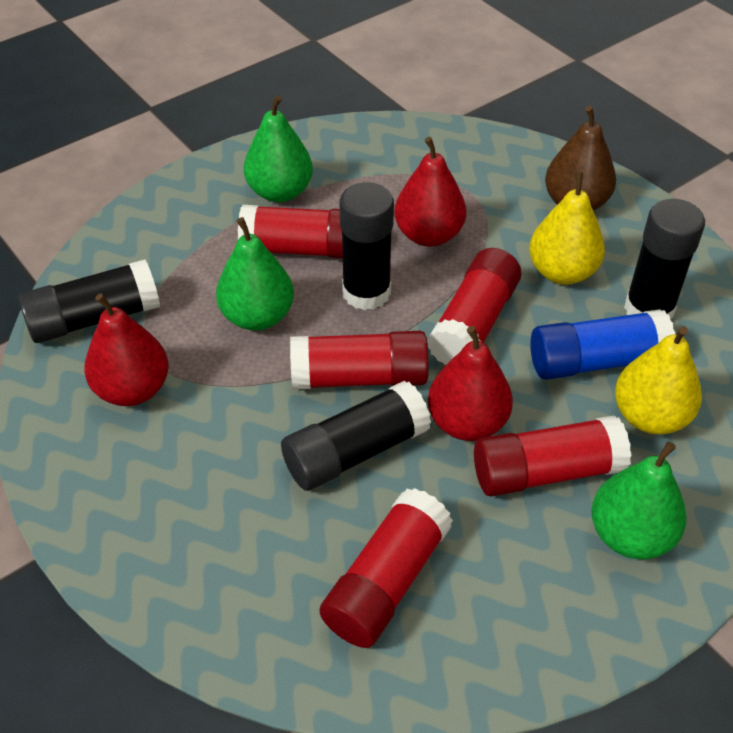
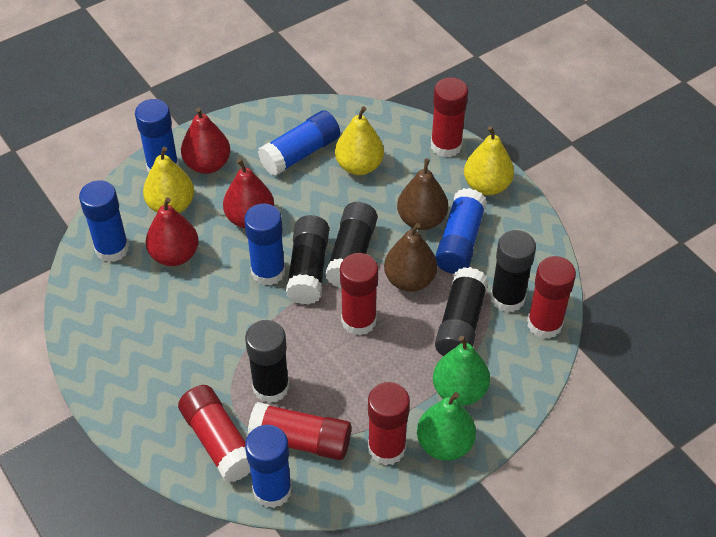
black glue stick: [19,259,160,343] [281,381,431,491] [339,182,394,311] [624,199,705,319] = 4 -> [245,320,289,403] [286,215,329,305] [325,202,377,288] [435,267,489,356] [490,230,536,312] = 5
blue glue stick: [530,309,675,380] = 1 -> [79,180,129,262] [135,99,179,172] [244,203,285,286] [245,425,292,508] [258,110,340,176] [435,188,487,274] = 6
brown pear: [545,106,616,210] = 1 -> [384,223,437,292] [397,158,448,230] = 2
green pear: [216,217,294,331] [244,95,313,202] [591,441,687,559] = 3 -> [417,392,476,461] [433,336,490,406] = 2
red glue stick: [238,205,343,258] [290,331,429,389] [320,488,453,648] [427,248,521,366] [474,415,631,497] = 5 -> [178,385,251,483] [247,402,351,460] [340,253,378,336] [368,382,410,466] [431,77,468,157] [527,256,576,339] = 6
yellow pear: [529,171,605,285] [615,326,702,434] = 2 -> [143,147,194,213] [335,106,384,175] [464,126,514,195] = 3

